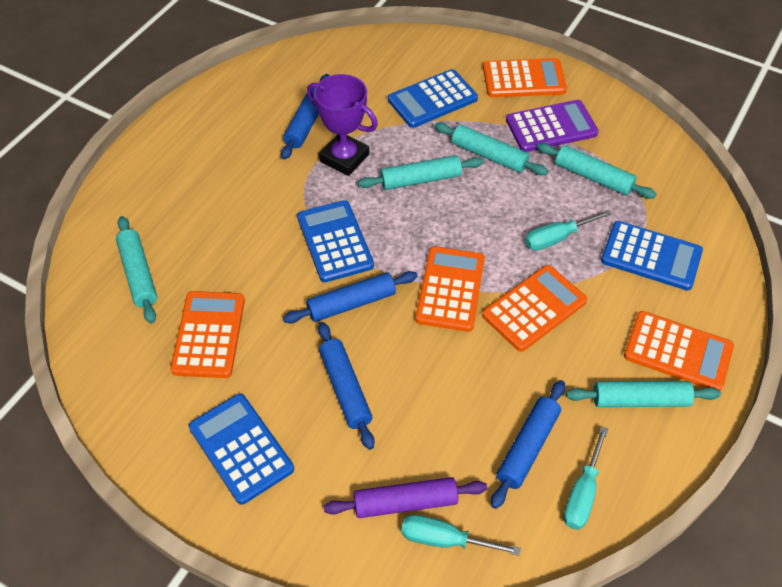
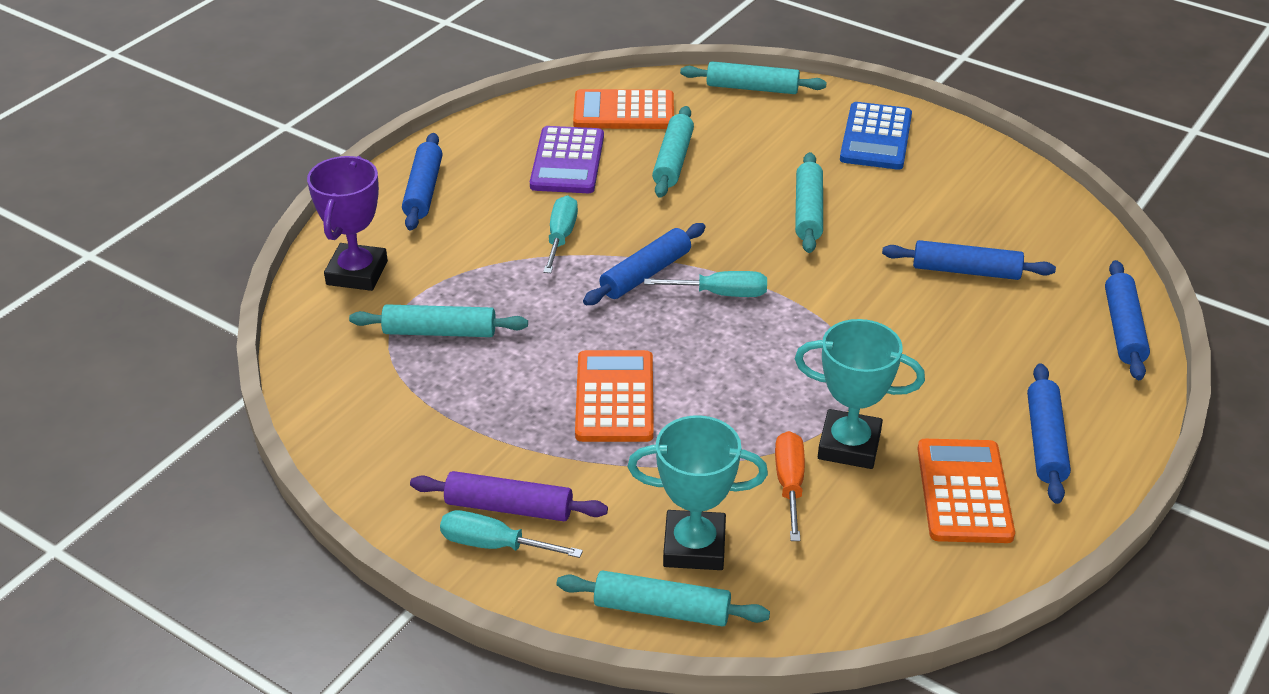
blue calculator: [189,394,294,505] [297,200,374,282] [388,69,478,128] [601,221,703,291] = 4 -> [840,102,912,170] = 1
blue rolling pin: [281,74,330,160] [283,271,418,323] [318,322,375,450] [491,380,565,509] = 4 -> [402,133,442,231] [583,223,705,305] [882,240,1056,280] [1027,363,1071,504] [1105,260,1150,380] = 5
orange calculator: [170,291,245,378] [415,246,485,332] [482,265,587,352] [483,58,567,97] [624,311,734,391] = 5 -> [573,89,674,129] [575,350,654,442] [917,439,1015,543] = 3
orange screwdriver: none = 0 -> [775,431,805,541] = 1
turquoise trophy: none = 0 -> [628,415,768,570] [795,319,925,469] = 2

